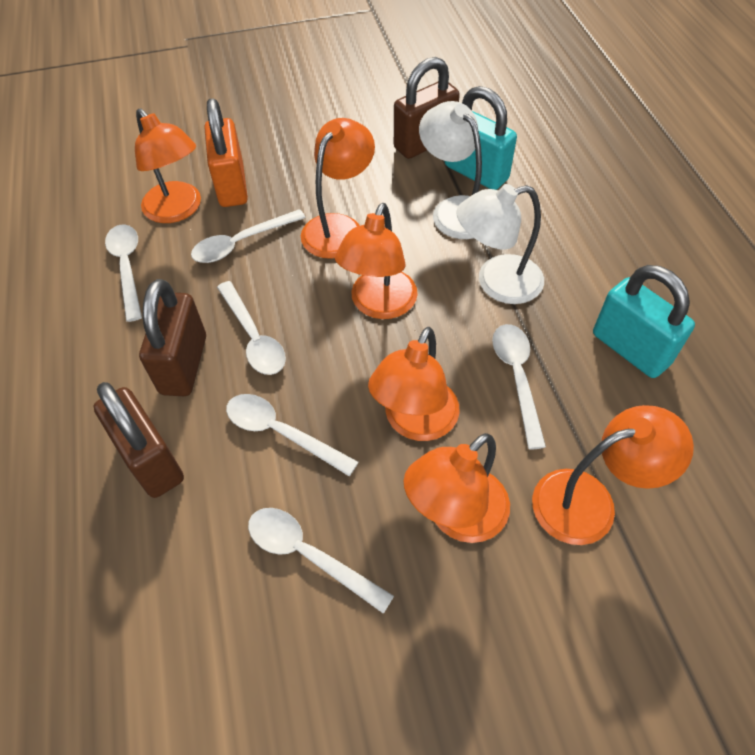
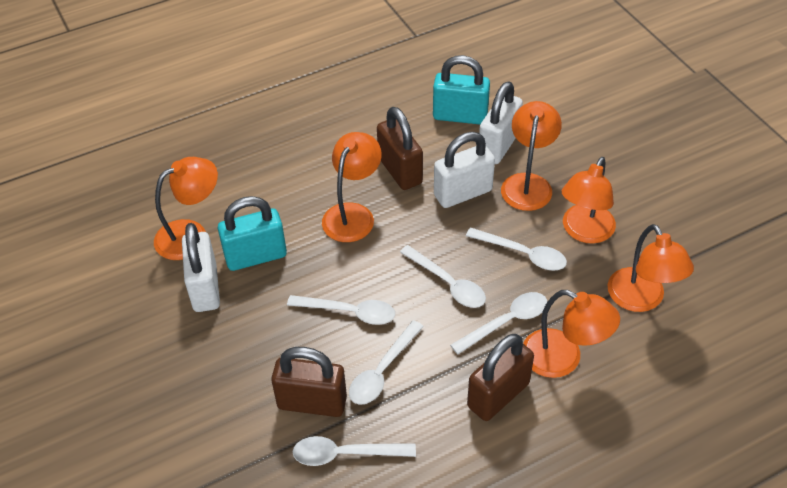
orange padlock: [205,98,248,207] = 1 -> none = 0
white lamp: [419,101,482,239] [456,184,544,304] = 2 -> none = 0
white padlock: none = 0 -> [182,223,220,312] [434,132,495,208] [479,82,523,164] = 3

